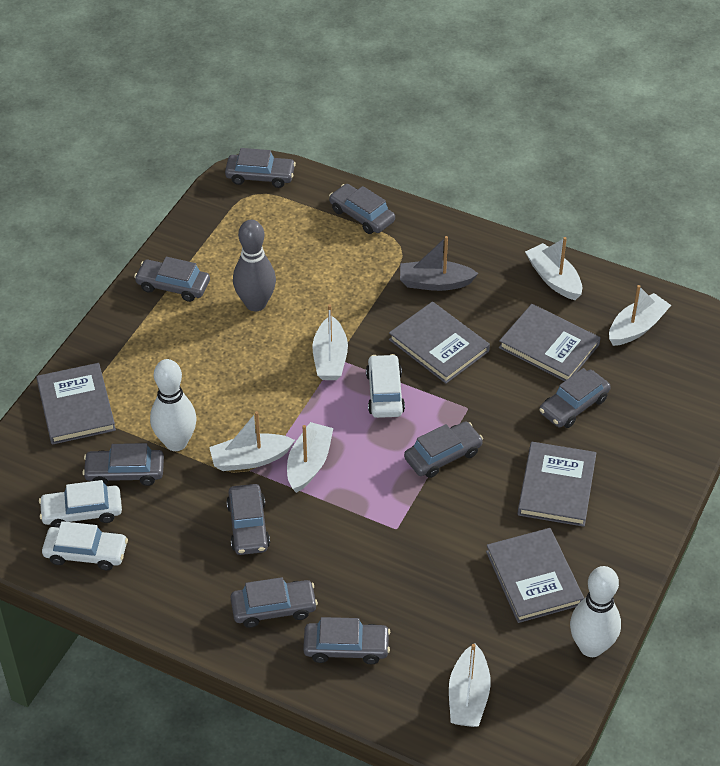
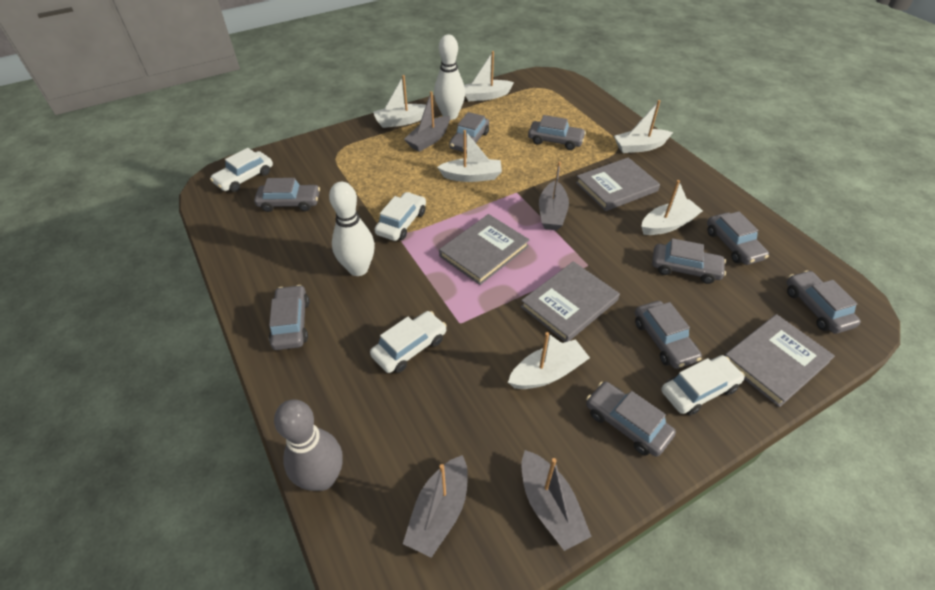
grey boat: [400,236,479,291] = 1 -> [403,455,468,558] [404,91,450,152] [522,450,592,551] [539,161,569,230] = 4
grey book: [36,363,116,445] [389,301,490,384] [486,528,584,623] [499,304,601,381] [517,442,596,527] = 5 -> [439,214,530,285] [521,261,620,342] [576,157,660,211] [724,314,835,407] = 4
white car: [39,480,122,527] [42,521,128,570] [366,354,405,418] = 3 -> [210,148,273,192] [370,311,447,373] [374,192,426,241] [661,355,745,415] = 4

